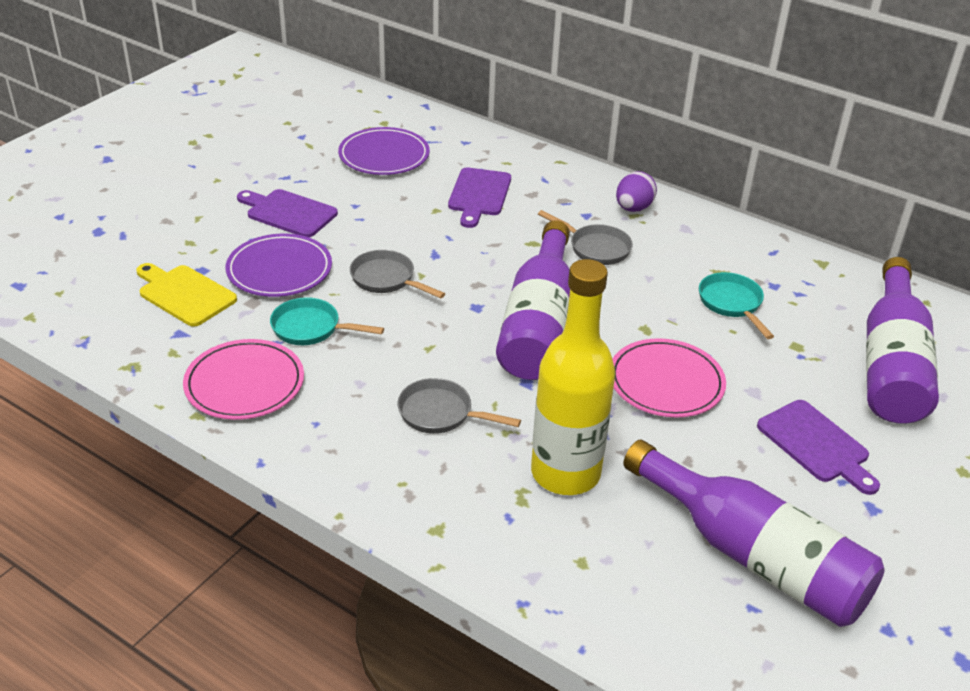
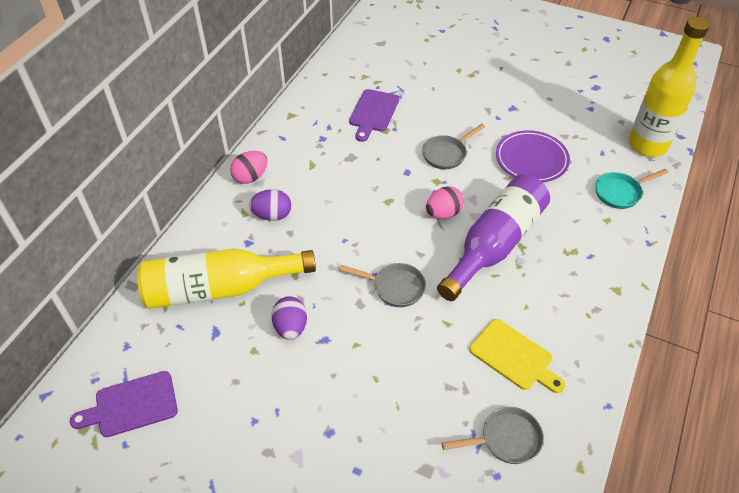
pink egg: none = 0 -> [230,151,268,184] [426,186,464,219] = 2
pink plate: [183,339,304,420] [613,338,726,417] = 2 -> none = 0
purple bottle: [496,220,570,380] [623,439,885,627] [866,257,939,424] = 3 -> [437,174,550,301] = 1
purple cutting board: [237,189,338,237] [448,168,511,228] [757,400,880,495] = 3 -> [70,371,178,437] [349,89,399,142] = 2
purple egg: [616,171,657,212] = 1 -> [249,189,291,221] [271,296,307,340] = 2
purple plate: [226,234,332,297] [338,127,430,175] = 2 -> [496,130,570,182] = 1
turquoise pan: [270,297,384,345] [699,272,774,339] = 2 -> [595,169,668,209] = 1
yellow bottle: [531,259,616,495] = 1 -> [137,249,316,309] [629,17,710,157] = 2

